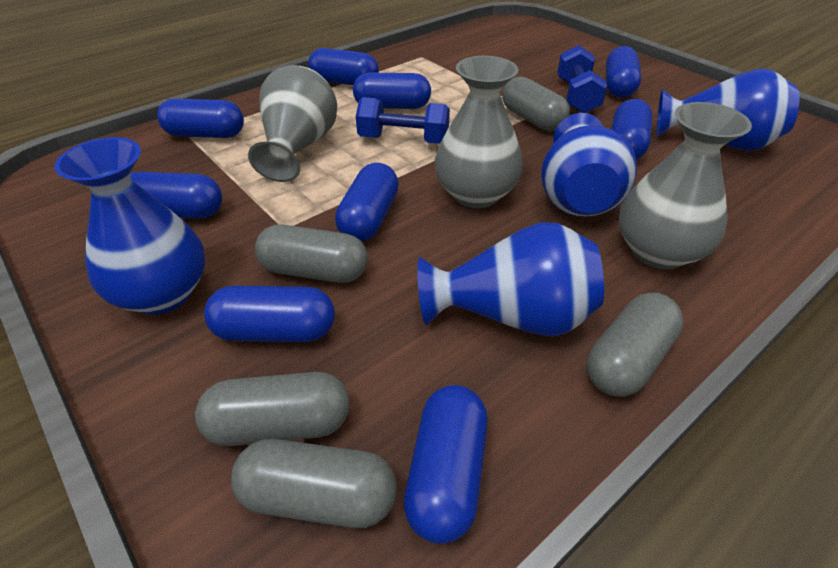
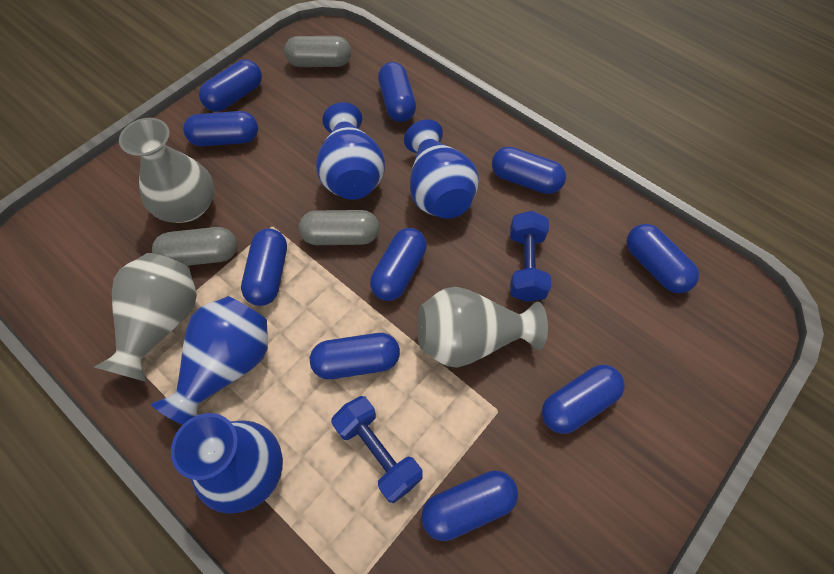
blue capsule: [130,172,222,219] [157,99,244,138] [204,286,335,342] [308,48,379,85] [335,163,399,242] [353,73,431,109] [404,385,487,544] [606,46,641,98] [611,99,652,159] = 9 -> [183,111,258,146] [199,59,262,112] [241,228,287,306] [310,333,400,379] [370,228,427,301] [378,62,416,122] [421,471,518,541] [492,147,566,194] [542,365,625,434] [626,224,699,293] = 10
grey capsule: [195,372,350,446] [231,439,397,528] [255,224,368,283] [502,76,570,131] [586,292,683,397] = 5 -> [152,227,237,266] [284,36,351,67] [299,210,379,245] = 3

